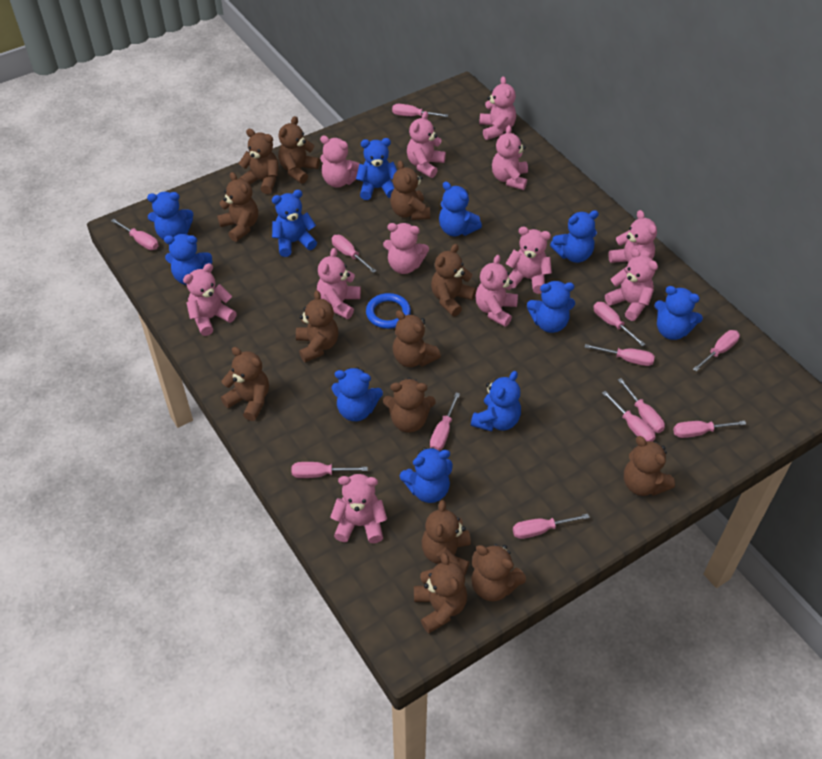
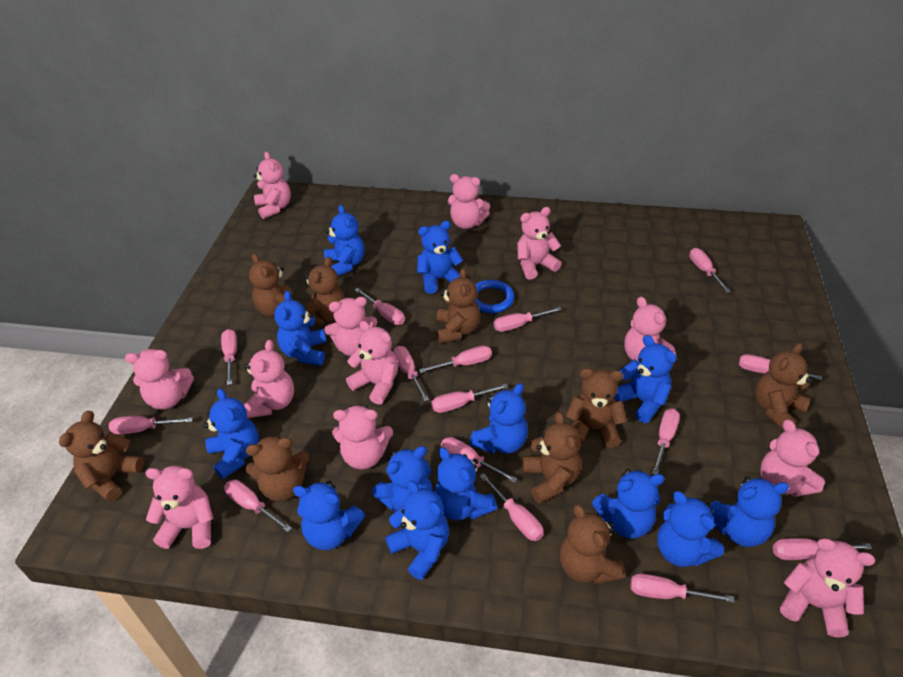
blue teddy bear: [147,192,193,240] [164,234,212,285] [272,190,317,257] [331,367,383,421] [356,138,397,200] [400,447,453,503] [439,181,482,236] [471,371,521,431] [527,281,575,333] [550,210,599,263] [654,286,703,340] = 11 -> [204,388,259,479] [274,291,326,366] [293,481,365,550] [324,205,365,276] [372,446,432,511] [385,481,449,580] [417,221,463,294] [435,447,497,521] [469,383,528,454] [592,469,665,539] [614,335,677,423] [657,491,724,567] [710,476,789,547] = 13
brown teddy bear: [217,172,258,242] [221,347,269,421] [238,129,278,194] [278,116,320,184] [296,290,338,362] [383,378,435,433] [390,160,430,220] [393,310,441,367] [414,553,467,633] [422,500,471,576] [431,244,476,316] [472,544,526,601] [624,436,675,496] = 13 -> [59,411,144,502] [246,435,310,502] [249,254,300,317] [305,257,345,325] [437,268,481,344] [523,412,581,504] [559,504,626,584] [566,368,627,448] [755,343,811,431] = 9
pink screwdriver: [111,219,159,250] [291,462,368,478] [332,235,376,273] [392,104,448,117] [430,392,460,451] [513,514,590,539] [584,344,655,366] [593,302,646,347] [602,391,656,442] [618,378,665,433] [673,421,746,438] [693,330,740,371] = 12 -> [109,416,193,434] [221,329,237,385] [224,480,292,532] [355,288,405,325] [393,346,429,401] [419,345,492,373] [432,384,508,413] [441,437,517,483] [480,473,544,541] [494,307,562,332] [630,574,734,603] [652,408,680,475] [689,248,731,293] [739,354,822,380] [773,538,872,560] = 15

